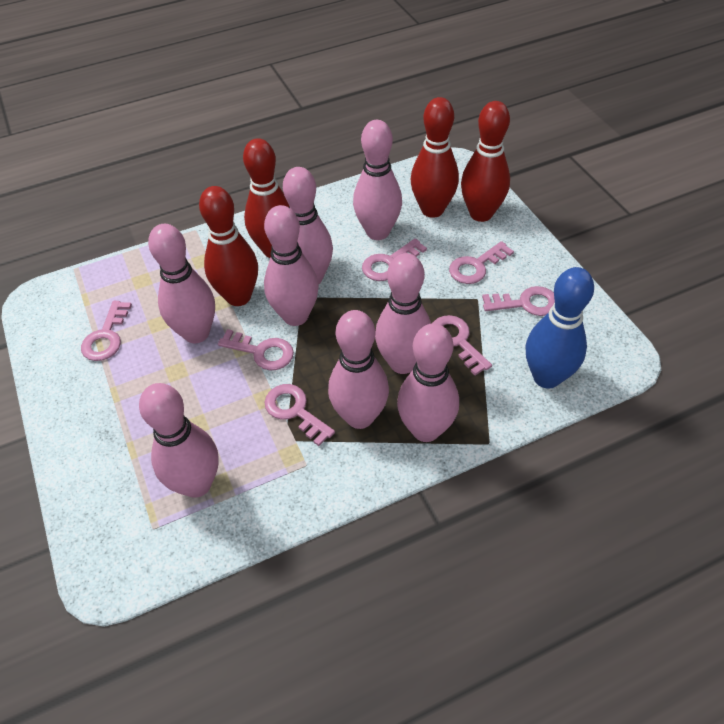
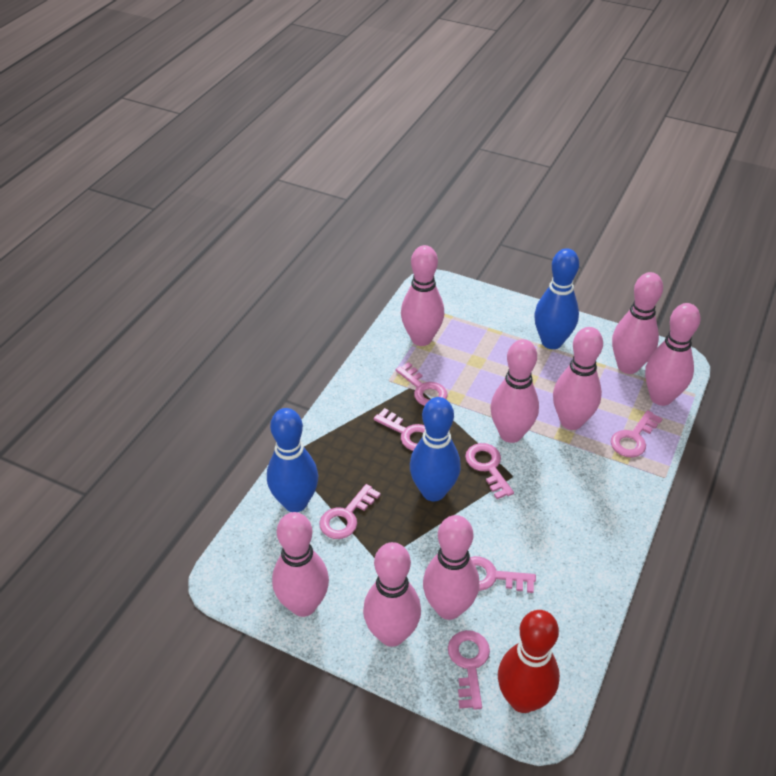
blue bowling pin: [526,267,594,389] = 1 -> [267,408,318,512] [410,397,461,501] [534,248,579,349] = 3
red bowling pin: [199,186,258,306] [243,138,289,258] [411,97,459,218] [461,101,510,222] = 4 -> [498,610,560,713] = 1

